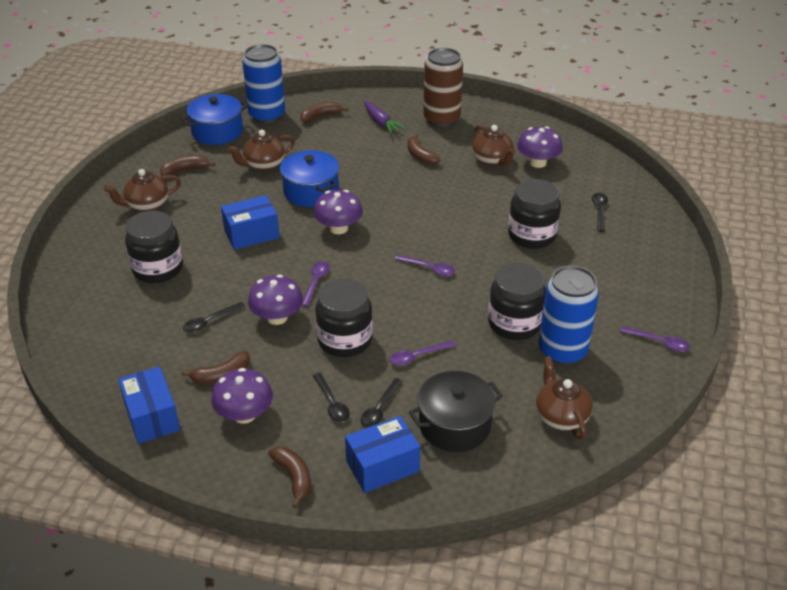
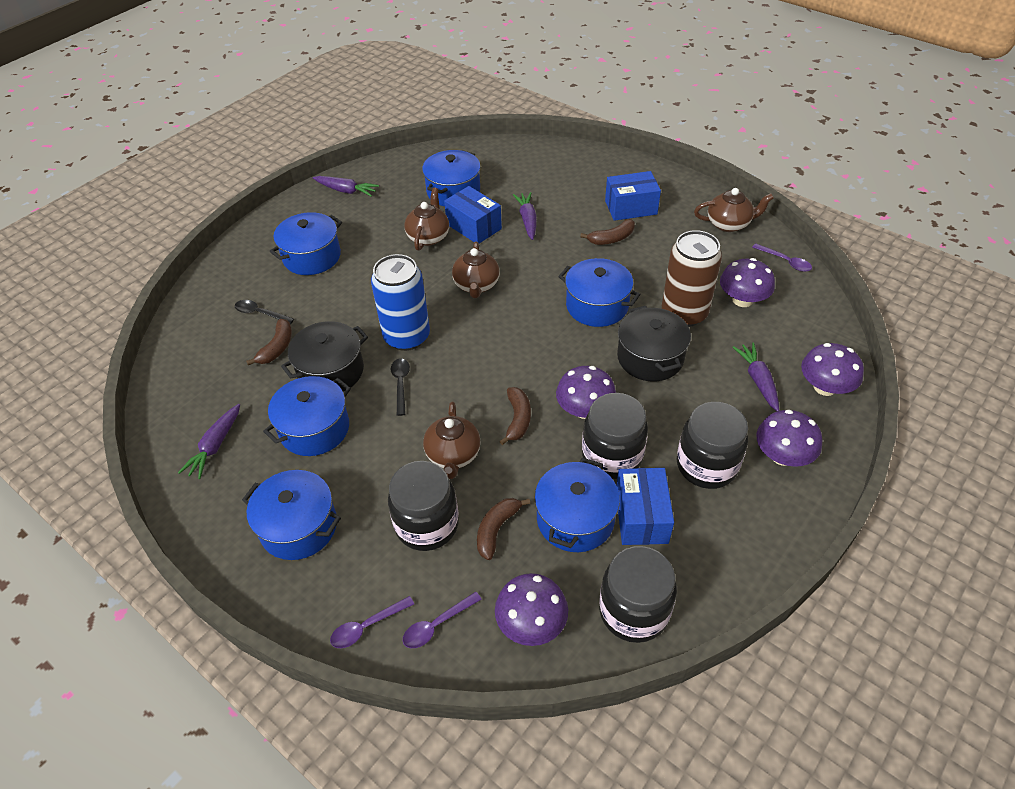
black pot: [409,371,503,452] = 1 -> [281,321,368,392] [617,306,691,381] = 2
black spoon: [183,302,245,333] [313,373,350,422] [360,378,403,428] [592,193,608,232] = 4 -> [235,300,294,324] [391,358,410,416] = 2
blue can: [242,44,285,123] [539,266,599,365] = 2 -> [371,254,430,351] = 1
blue pot: [181,94,248,145] [280,150,339,207] = 2 -> [242,470,341,560] [263,376,351,456] [270,212,342,275] [422,150,481,206] [534,458,620,552] [558,258,641,327] = 6
brown banana: [160,155,215,176] [181,351,250,384] [268,447,311,508] [300,102,348,123] [408,133,441,165] = 5 -> [246,319,292,365] [477,498,531,560] [499,387,531,445] [580,219,635,245] = 4
purple carrot: [364,101,405,134] = 1 -> [178,404,240,479] [313,176,379,197] [513,192,537,240] [732,343,779,411] = 4
purple mushroom: [211,368,273,424] [248,275,303,325] [313,190,363,234] [517,126,563,168] = 4 -> [495,573,568,646] [556,366,616,419] [720,258,775,307] [756,409,822,467] [801,343,864,396] = 5
purple spoon: [302,261,329,307] [389,341,456,366] [395,255,455,276] [620,327,690,352] = 4 -> [330,596,414,648] [403,592,482,648] [752,243,812,272] = 3

